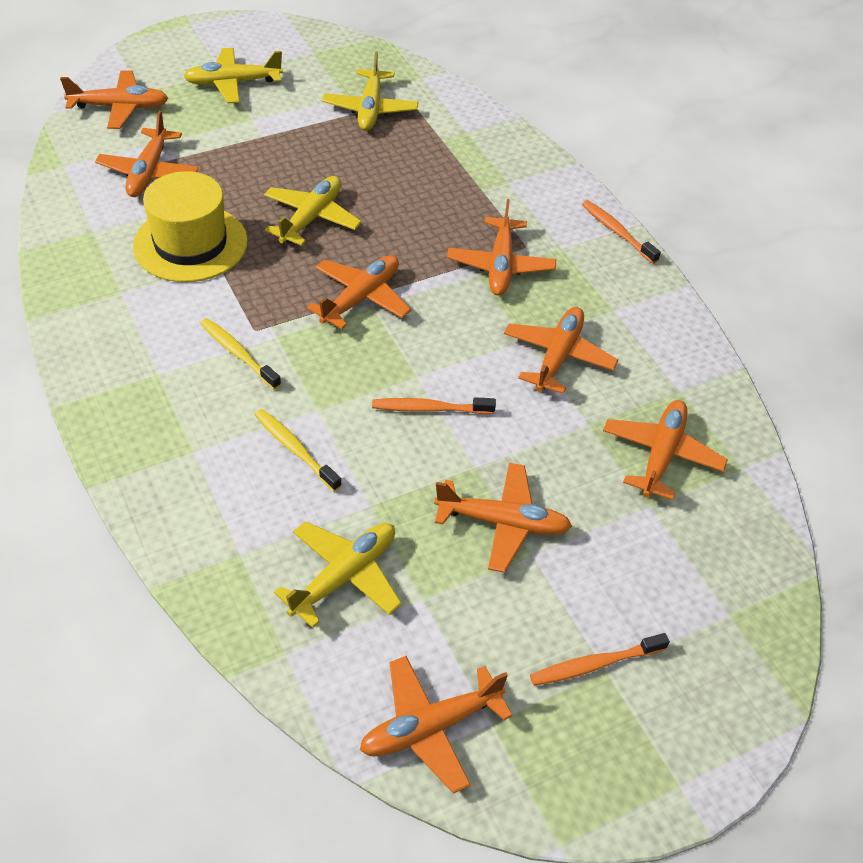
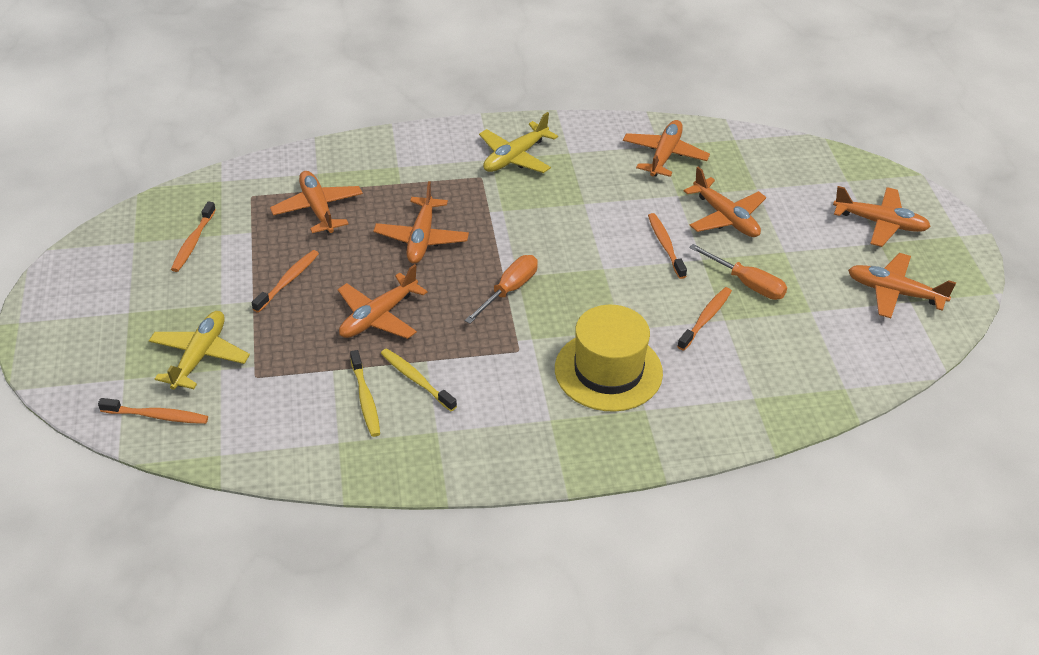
orange plane: [60,70,168,129] [95,110,199,197] [307,255,411,329] [360,656,513,794] [434,463,572,573] [447,199,556,296] [504,307,618,394] [603,400,728,500] = 8 -> [270,171,363,233] [338,264,428,339] [374,181,469,264] [623,120,710,177] [684,167,766,237] [833,186,931,247] [848,253,956,318] = 7
orange screwdriver: none = 0 -> [465,255,538,324] [689,244,787,300] = 2
orange toothbrush: [372,397,496,414] [530,633,670,686] [582,200,661,264] = 3 -> [98,398,208,424] [171,201,216,272] [252,250,319,313] [648,213,687,279] [677,287,732,351] = 5
yellow plane: [183,48,283,103] [264,176,362,246] [274,521,402,628] [322,51,419,131] = 4 -> [149,311,250,390] [479,112,558,173] = 2

